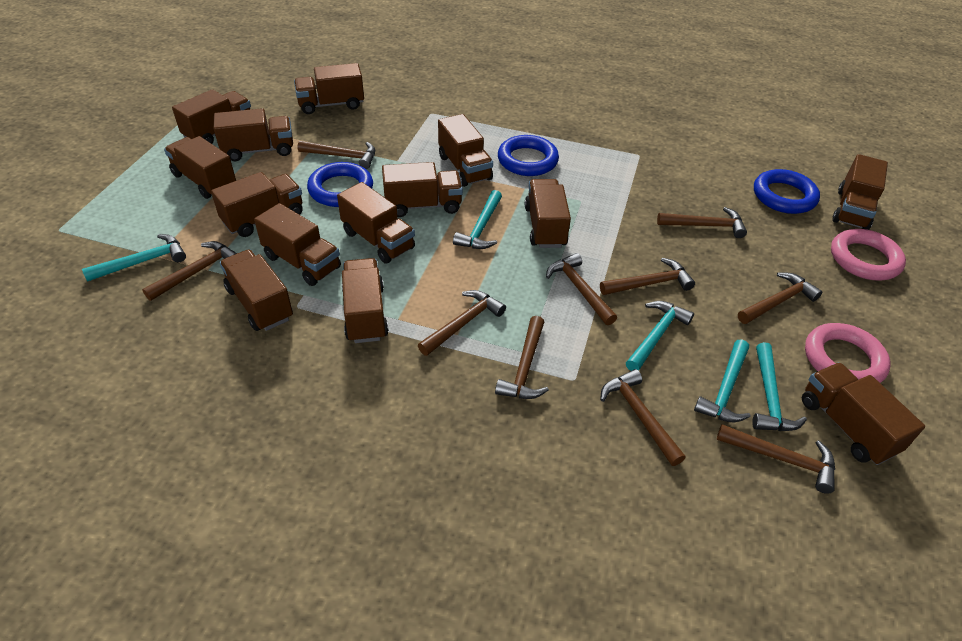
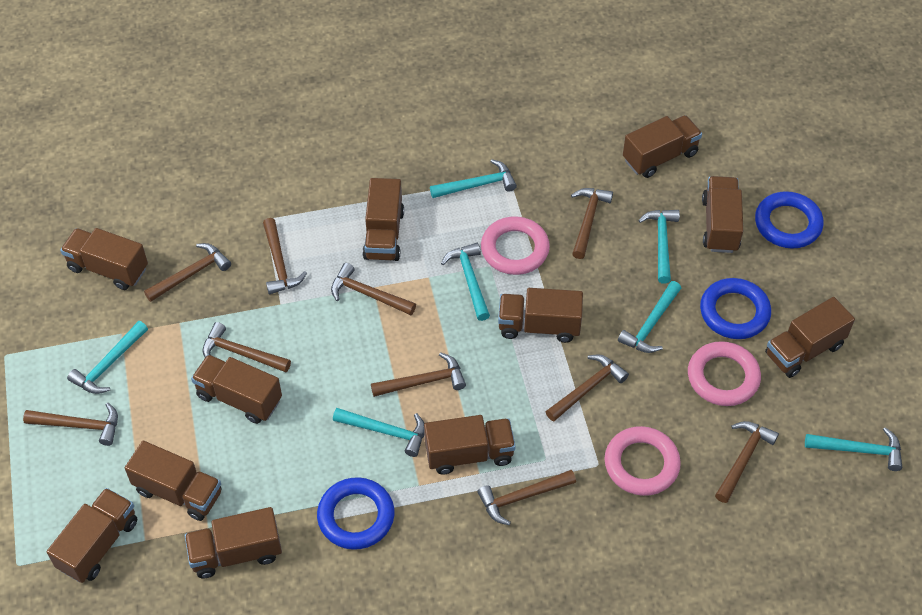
brown truck: [164,136,236,199] [172,89,251,144] [211,172,303,237] [214,108,293,161] [220,249,293,331] [254,203,341,286] [294,63,364,114] [337,182,415,264] [342,258,389,343] [382,162,463,217] [438,114,493,187] [525,179,571,248] [802,363,925,465] [832,154,888,230] = 14 -> [47,488,137,583] [60,228,148,290] [125,441,222,521] [185,507,282,578] [191,355,282,424] [363,178,404,261] [424,415,516,475] [498,288,583,343] [623,115,702,178] [702,176,743,253] [765,297,855,378] = 11
pink ring: [805,323,891,383] [831,229,906,281] = 2 -> [481,217,550,275] [605,426,681,496] [688,341,761,406] = 3
turquoise hammer: [82,234,186,282] [453,190,502,249] [626,301,694,371] [694,339,750,422] [752,342,807,431] = 5 -> [67,321,148,394] [333,408,424,457] [430,159,517,198] [441,243,490,321] [618,281,681,353] [638,210,680,284] [805,427,902,471] = 7

